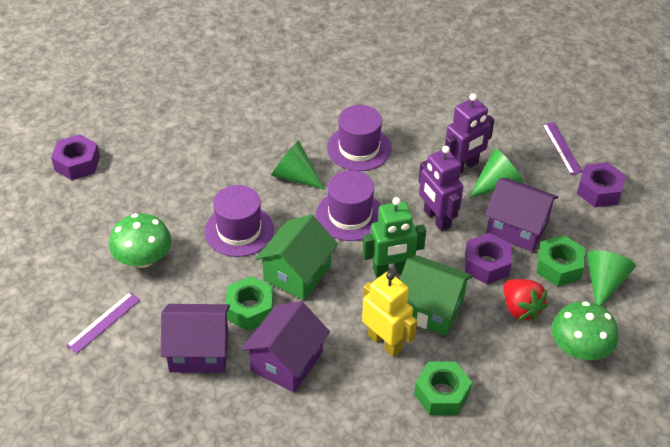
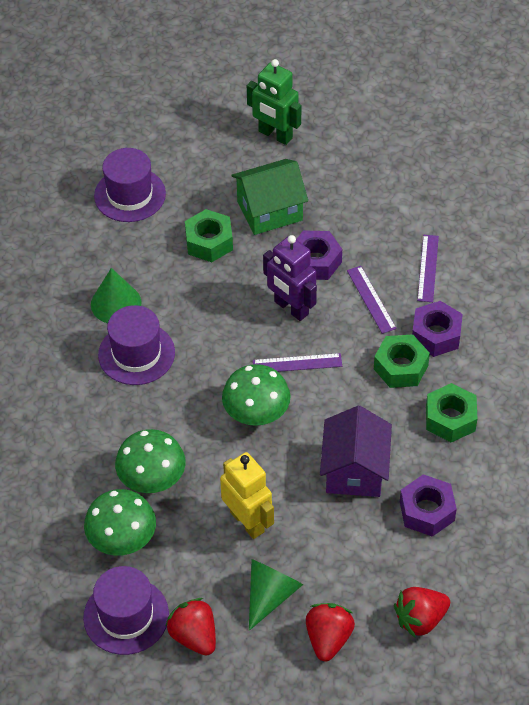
green cone: [271,141,325,190] [469,149,523,198] [587,250,636,306] = 3 -> [91,268,142,323] [249,559,303,631] = 2
green house: [255,215,338,300] [400,255,473,336] = 2 -> [231,159,308,235] = 1
green mushroom: [109,213,171,268] [552,301,619,360] = 2 -> [84,489,156,556] [115,429,186,493] [222,364,291,426] = 3
purple house: [161,304,230,373] [242,301,330,393] [485,178,559,252] = 3 -> [320,406,392,497] = 1
purple robot: [419,146,463,231] [445,93,494,173] = 2 -> [263,235,317,321] = 1
purple ruler: [66,292,140,354] [542,122,583,175] = 2 -> [253,353,342,372] [347,266,397,334] [417,235,439,302] = 3
red strawberry: [503,279,547,321] = 1 -> [165,598,216,656] [306,603,355,661] [394,587,450,637] = 3

